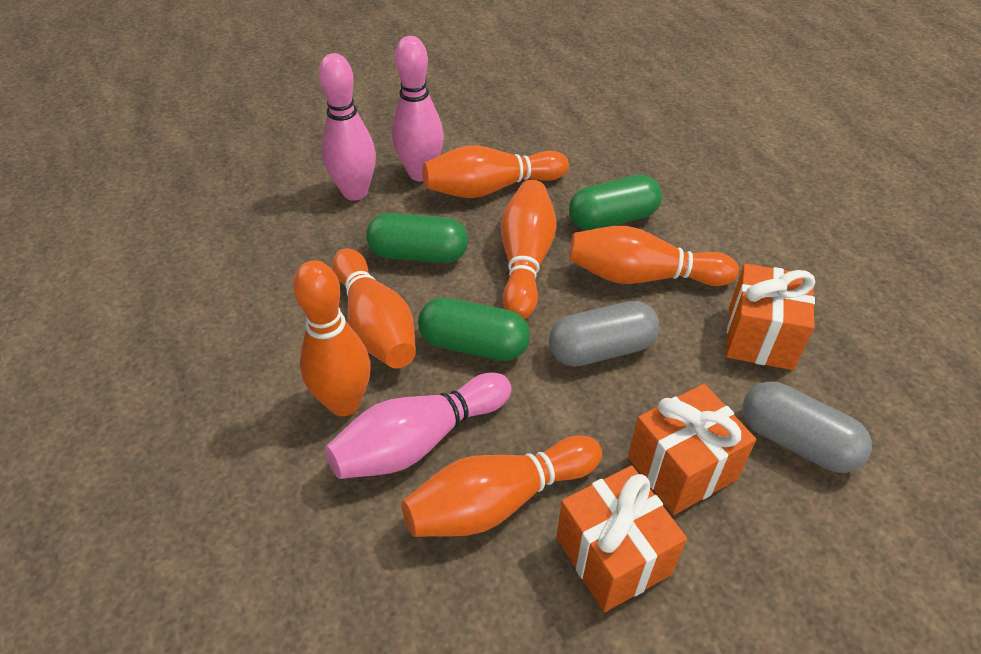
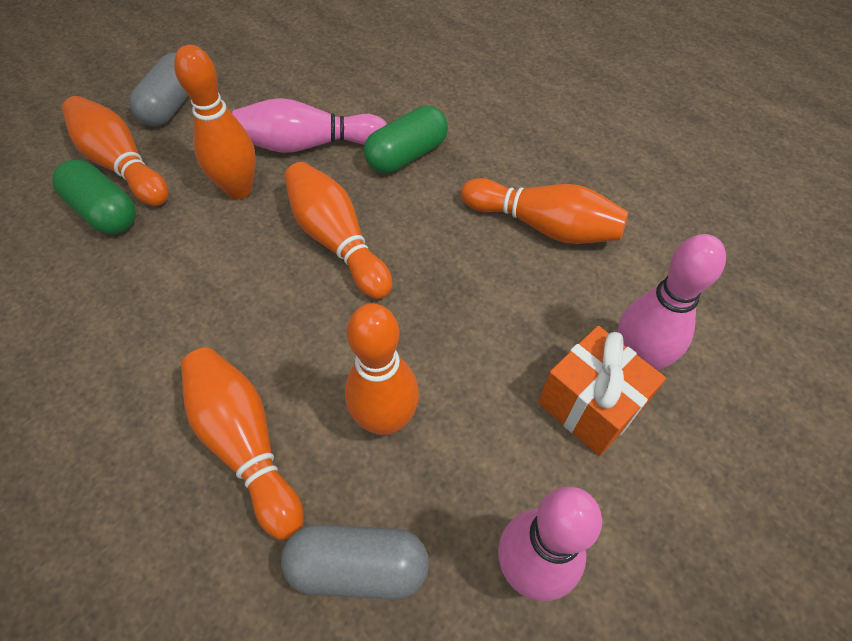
green capsule: [366,213,468,263] [418,297,530,361] [569,174,662,230] = 3 -> [52,160,136,234] [364,105,448,173] = 2
orange gift: [557,465,687,612] [628,384,756,515] [726,264,815,370] = 3 -> [538,326,666,456] = 1

